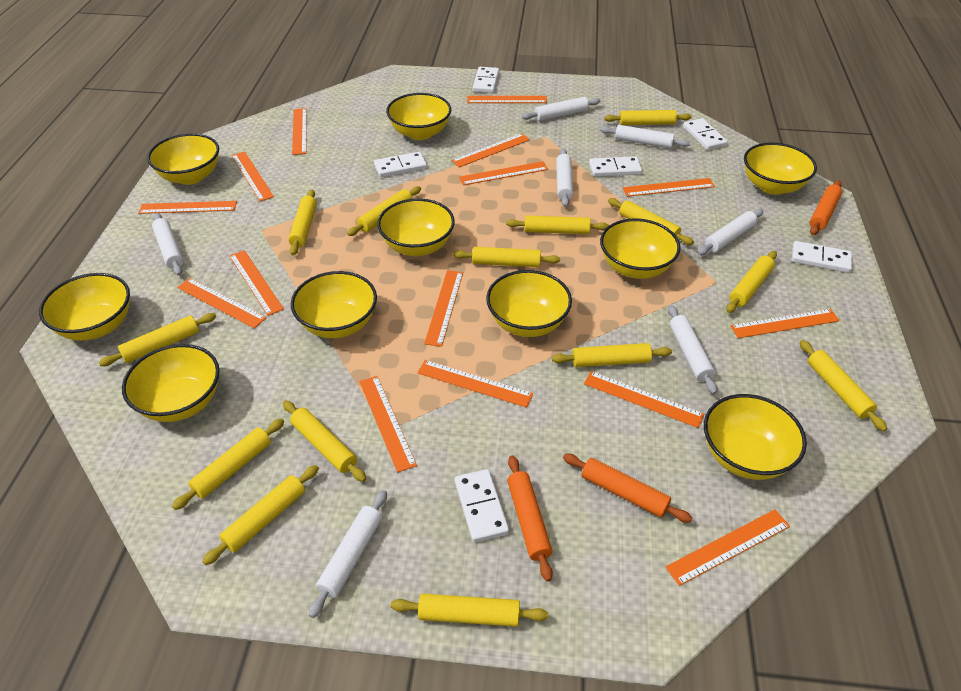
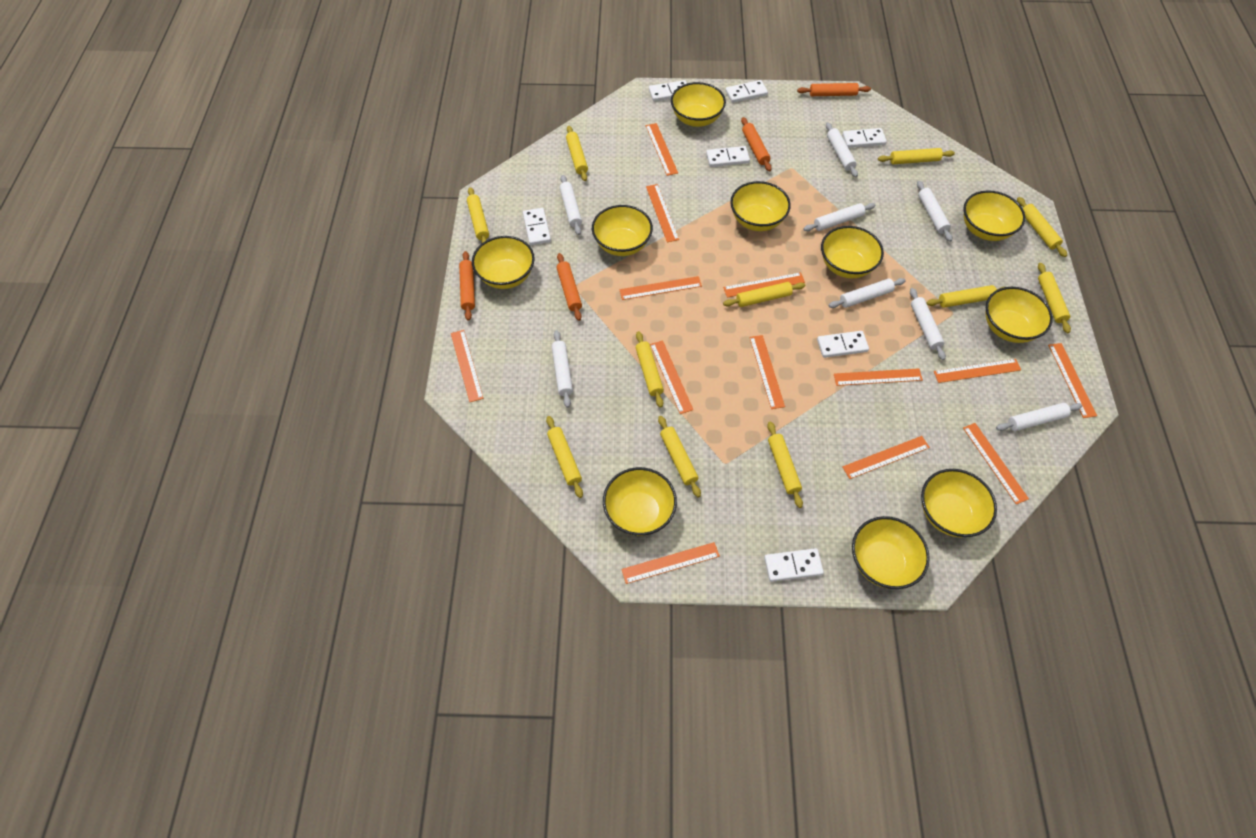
orange rolling pin: [507,455,553,582] [563,454,692,523] [810,180,842,235] = 3 -> [459,251,475,321] [556,253,582,321] [741,117,772,171] [797,83,871,96] = 4
orange ruler: [139,201,237,214] [177,278,267,328] [229,250,284,316] [231,151,274,201] [292,108,307,155] [359,376,417,472] [417,360,533,408] [424,270,463,347] [451,133,530,167] [459,161,548,185] [467,96,547,103] [584,371,704,428] [623,178,715,197] [665,509,790,586] [731,309,840,338] = 15 -> [451,330,484,402] [620,276,702,300] [621,542,720,584] [646,123,678,176] [646,184,679,242] [650,341,693,414] [723,272,805,298] [749,335,785,409] [834,368,923,386] [843,436,930,479] [934,359,1021,383] [963,423,1029,504] [1048,343,1097,418] = 13
white domino: [374,152,427,177] [455,469,509,542] [473,67,499,93] [589,156,642,177] [683,118,728,150] [792,241,852,273] = 6 -> [523,208,551,245] [649,80,687,101] [706,146,750,167] [725,80,768,103] [764,548,824,582] [817,331,869,358] [842,128,887,148] = 7
white rolling pin: [152,213,184,276] [309,490,387,618] [522,97,600,121] [556,149,573,207] [600,125,690,148] [668,305,717,394] [698,209,764,255] = 7 -> [551,330,573,408] [560,175,582,235] [803,203,875,231] [826,122,858,177] [829,278,906,308] [910,288,946,360] [917,181,952,242] [996,403,1082,431] = 8
yellow rolling pin: [98,313,216,366] [172,418,284,510] [202,465,319,565] [283,401,366,482] [288,190,317,255] [347,186,421,236] [391,593,548,627] [453,247,560,267] [506,216,609,234] [552,343,672,367] [604,110,692,125] [608,198,694,245] [726,251,777,313] [799,340,887,431] = 14 -> [467,187,489,243] [546,416,583,498] [566,126,588,181] [636,331,664,408] [658,416,701,497] [723,282,805,307] [767,421,803,508] [878,148,955,164] [926,285,1004,308] [1017,197,1067,257] [1038,263,1071,333] = 11

